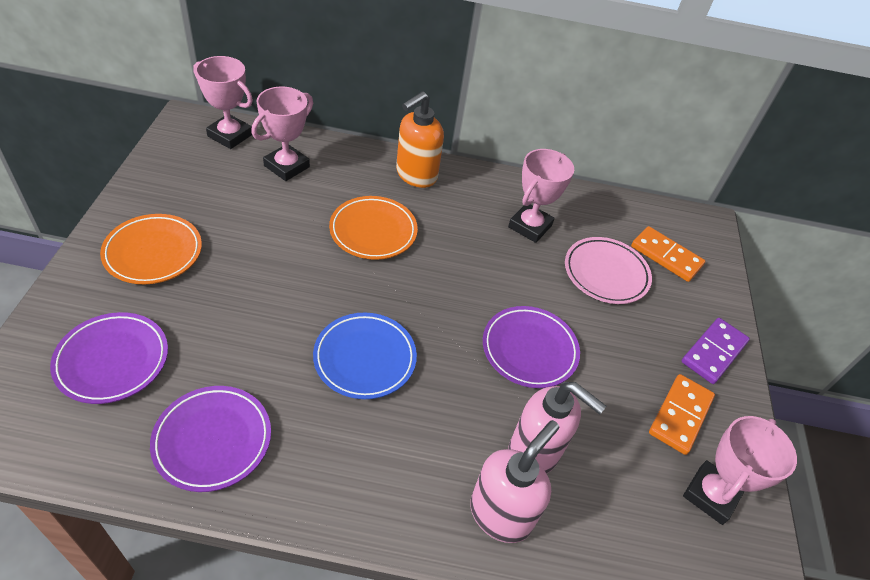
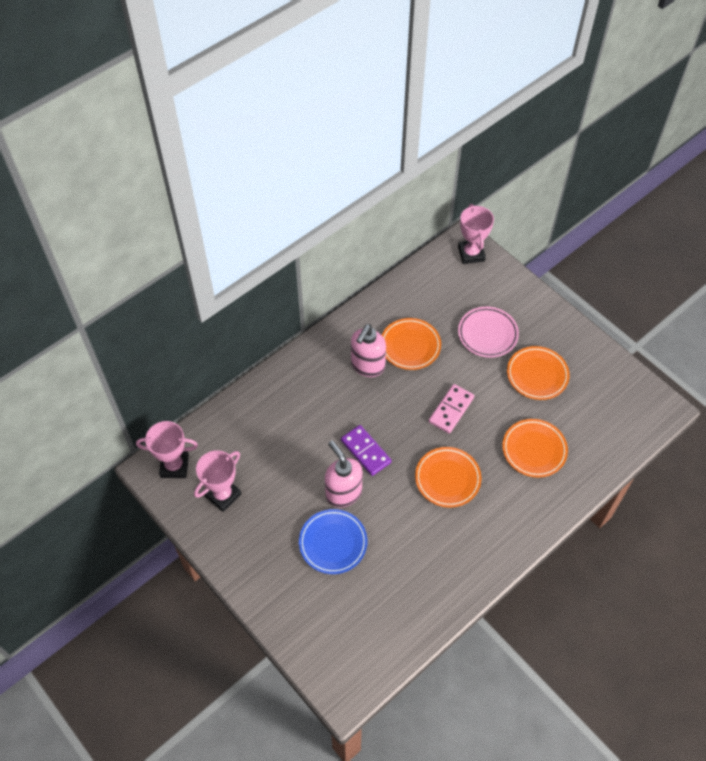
orange domino: [631,226,705,282] [649,374,715,455] = 2 -> none = 0
orange plate: [100,214,202,284] [329,196,418,260] = 2 -> [382,318,441,370] [415,447,481,508] [502,419,568,477] [507,346,570,400] = 4
orange soap dispenser: [396,91,444,188] = 1 -> none = 0
pink domino: none = 0 -> [429,384,474,433] = 1
pink trophy: [193,56,253,149] [251,86,313,181] [508,149,574,243] [683,416,797,525] = 4 -> [136,421,198,478] [194,450,241,512] [458,204,494,264] = 3
purple plate: [50,312,168,404] [150,386,271,492] [483,306,580,388] = 3 -> none = 0

